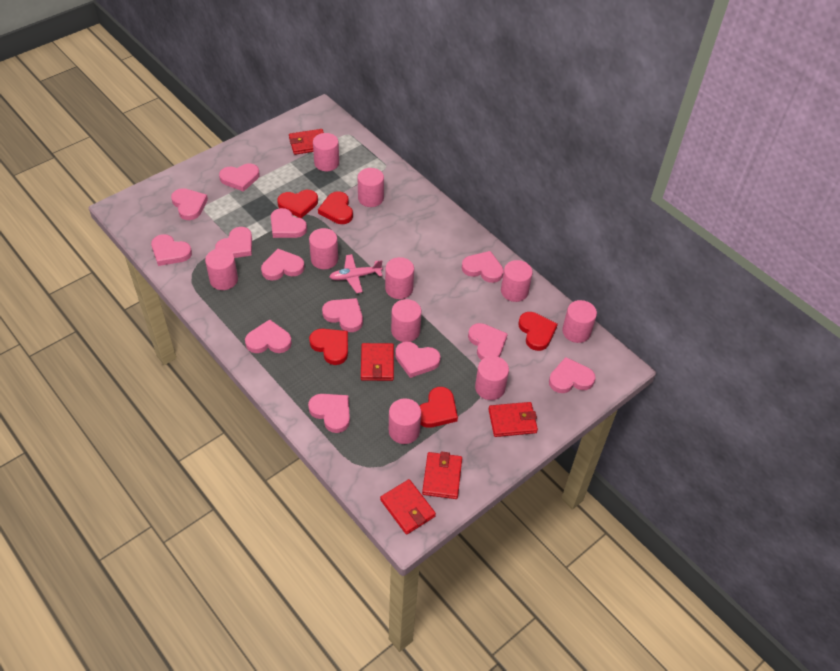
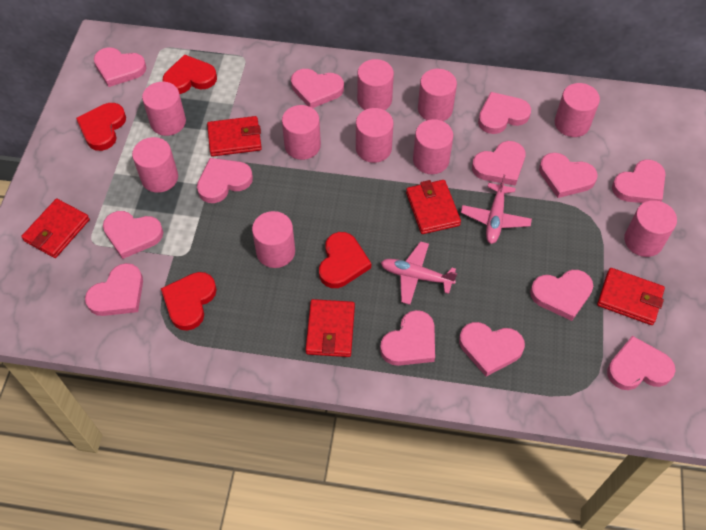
pink plane: [330,254,383,293] = 1 -> [381,241,457,305] [461,175,532,244] = 2
red heart: [277,190,318,218] [309,329,348,365] [318,191,353,224] [420,387,458,428] [518,312,558,351] = 5 -> [76,103,126,151] [161,272,217,331] [163,54,217,94] [319,232,371,288] = 4

